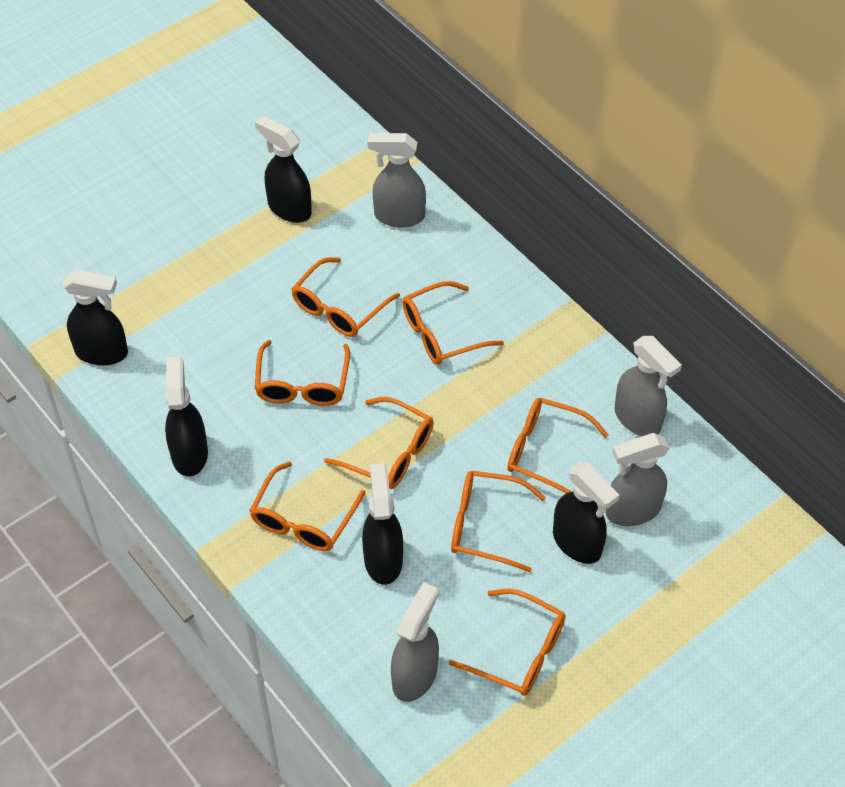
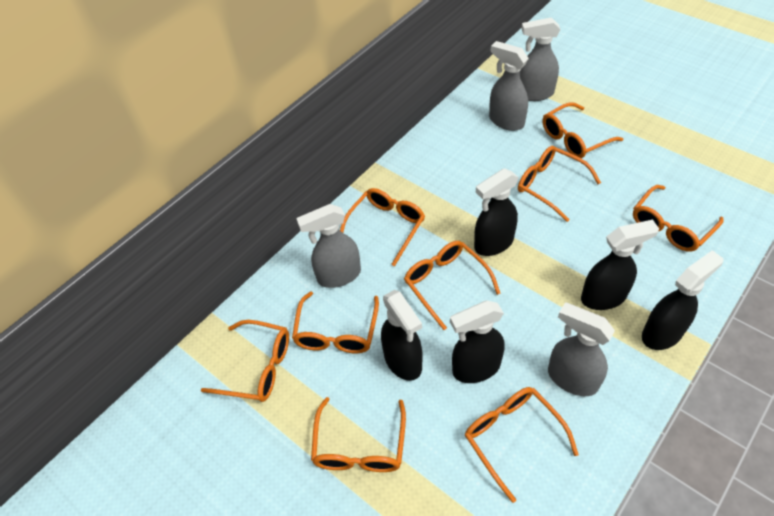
orange glasses: [249,461,365,551] [255,340,350,406] [291,257,400,337] [324,397,434,489] [402,281,504,365] [448,589,565,696] [451,470,546,572] [507,398,609,494] = 8 -> [201,320,289,402] [292,292,379,353] [311,397,406,472] [340,188,425,266] [404,241,501,330] [465,387,579,503] [518,146,601,222] [543,102,623,158] [633,185,724,252] = 9

